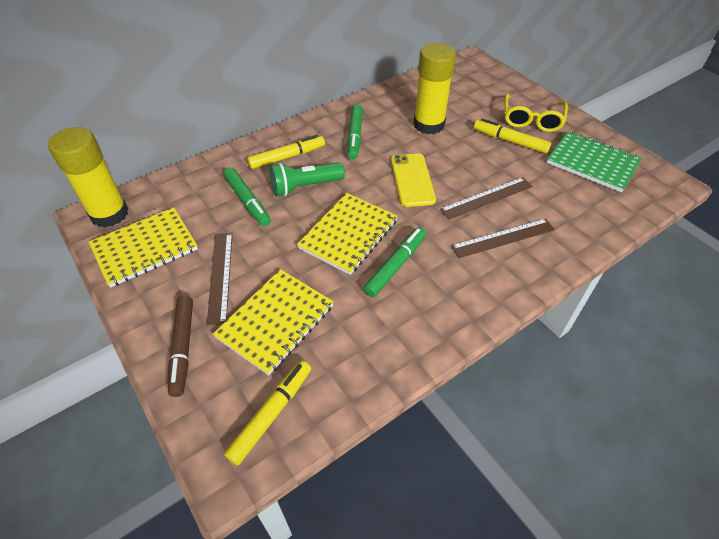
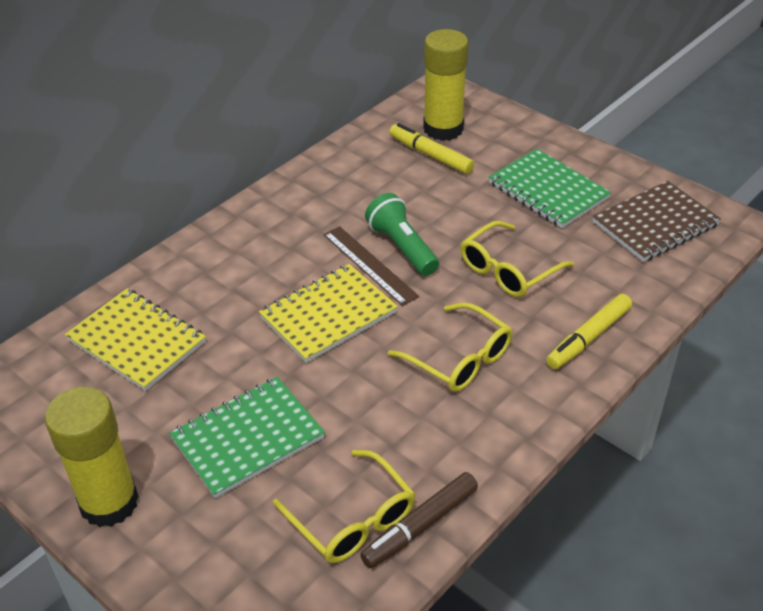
brown notebook: none = 0 -> [592,181,721,262] = 1
brown ruler: [207,233,232,325] [440,177,533,219] [451,218,555,258] = 3 -> [323,226,419,306] = 1
green marker: [224,167,271,227] [347,105,363,159] [363,227,426,297] = 3 -> none = 0
green notebook: [547,131,642,192] = 1 -> [169,377,325,498] [489,149,611,228] = 2
yellow glasses: [505,94,568,132] = 1 -> [273,450,415,563] [388,302,512,392] [460,221,574,297] = 3
yellow marker: [224,360,311,465] [247,135,325,169] [474,118,551,154] = 3 -> [389,123,474,174] [546,294,632,369] = 2
yellow notebook: [89,207,198,288] [213,269,334,376] [297,193,398,275] = 3 -> [65,289,206,391] [259,264,398,363] = 2
yellow phone: [391,153,436,207] = 1 -> none = 0

